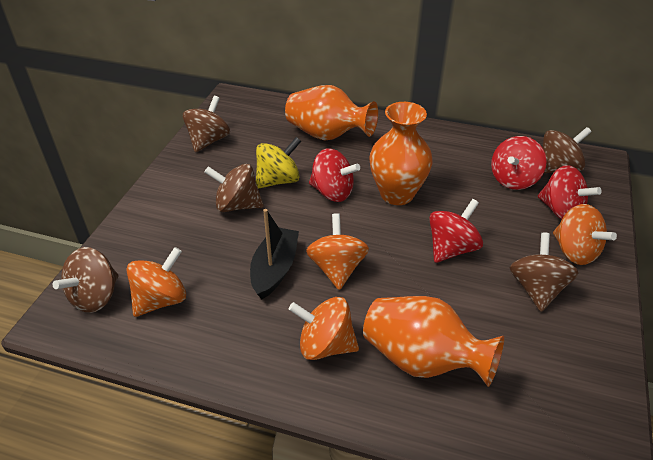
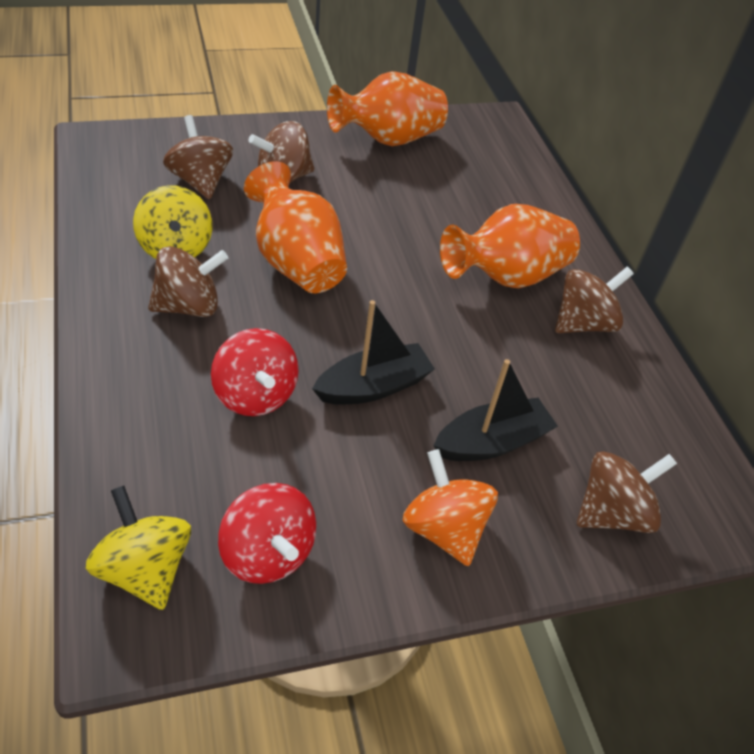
black boat: [250,209,299,299] = 1 -> [312,300,435,405] [433,359,558,461] = 2
orange spinning top: [126,247,186,317] [289,297,359,360] [306,213,369,290] [553,204,617,265] = 4 -> [403,449,498,566] = 1
red spinning top: [309,148,360,202] [429,199,483,263] [491,136,546,190] [538,165,602,220] = 4 -> [211,328,299,416] [218,483,316,584] = 2
yellow spinning top: [256,137,301,189] = 1 -> [85,486,191,610] [133,185,212,259] = 2

